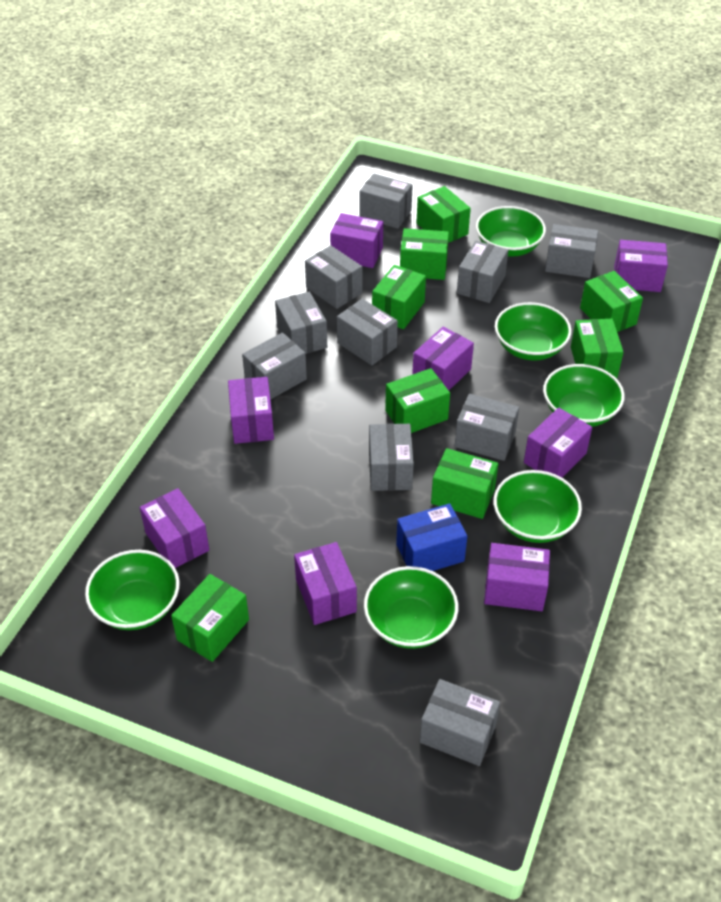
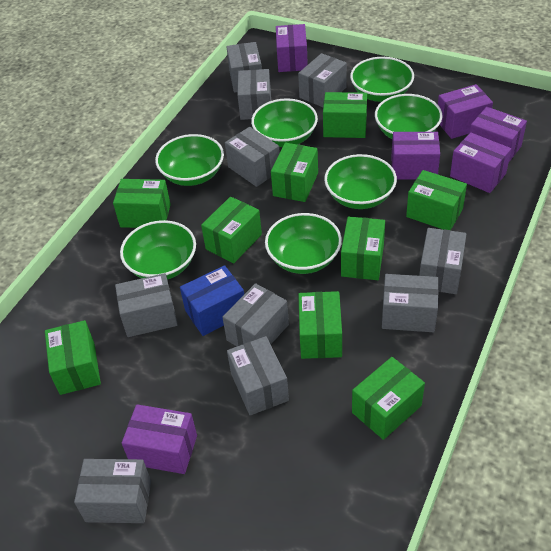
green bowl: [85,550,179,630] [364,566,458,649] [476,206,546,257] [493,470,582,543] [495,302,571,361] [543,364,625,427] = 6 -> [120,220,196,280] [155,134,224,186] [251,98,318,147] [265,213,342,274] [324,154,397,209] [350,57,414,102] [375,94,442,139] = 7
green box: [171,574,249,662] [372,265,426,329] [385,368,450,433] [400,228,449,280] [416,186,471,243] [431,448,498,519] [571,319,624,379] [580,271,643,332] = 8 -> [45,320,101,395] [113,179,171,228] [201,197,262,263] [271,143,318,202] [298,291,342,359] [323,92,367,138] [341,216,385,280] [352,357,425,440] [406,170,467,231] = 9
purple box: [140,488,209,568] [228,377,274,444] [294,542,357,625] [330,213,383,268] [412,327,474,391] [484,543,550,611] [524,408,592,478] [614,240,668,292] = 8 -> [122,404,197,474] [276,24,308,72] [391,132,440,179] [438,84,493,139] [450,132,511,193] [470,107,527,162] = 6

